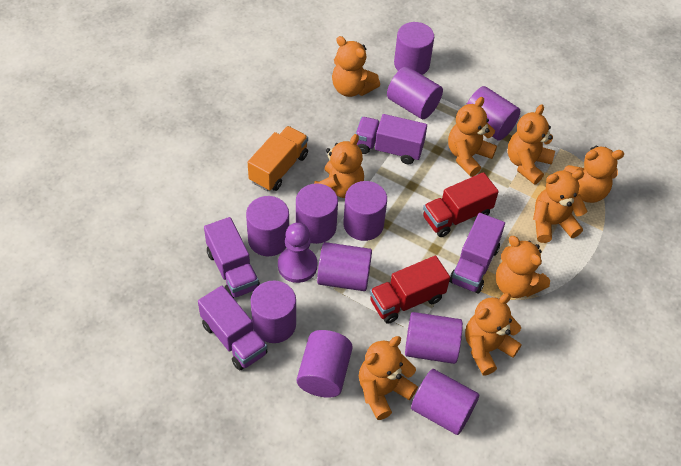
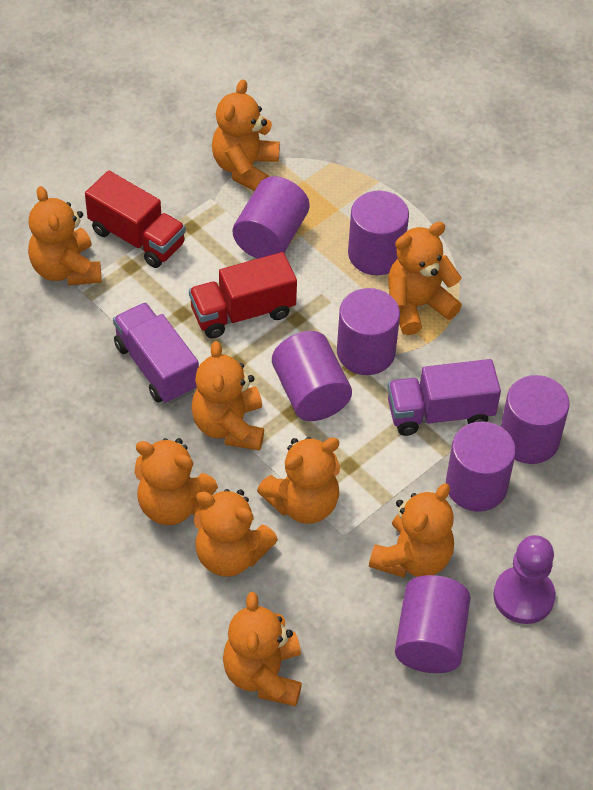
orange truck: [248,126,308,191] = 1 -> none = 0
purple cylinder: [246,196,289,256] [251,281,296,343] [296,183,338,244] [297,330,353,398] [317,242,372,291] [343,181,387,241] [387,66,443,119] [394,22,434,75] [405,312,463,364] [411,369,479,435] [466,86,520,141] = 11 -> [233,176,310,259] [272,331,352,421] [337,288,400,375] [348,191,409,275] [395,575,471,673] [446,421,516,512] [501,375,570,464] = 7
purple truck: [198,286,268,370] [204,217,260,298] [355,114,427,165] [449,213,505,293] = 4 -> [113,302,199,404] [388,359,501,436] = 2

